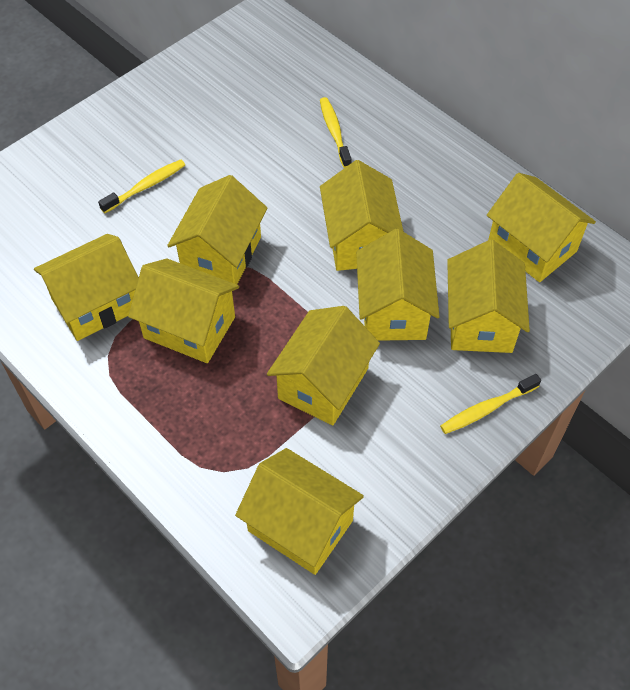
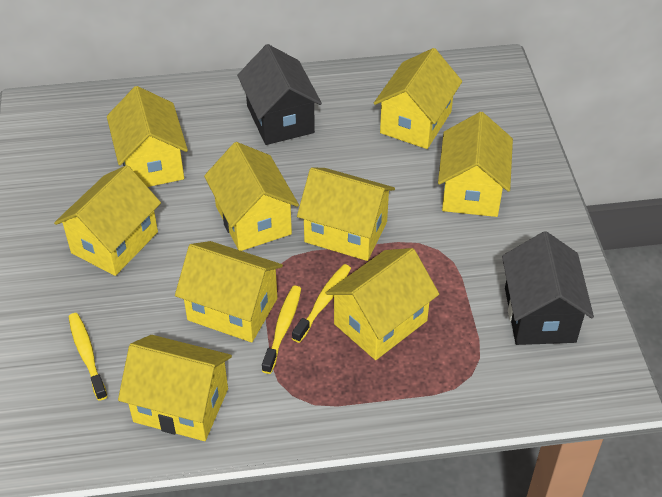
black house: none = 0 -> [237,44,322,145] [502,231,594,345] = 2

